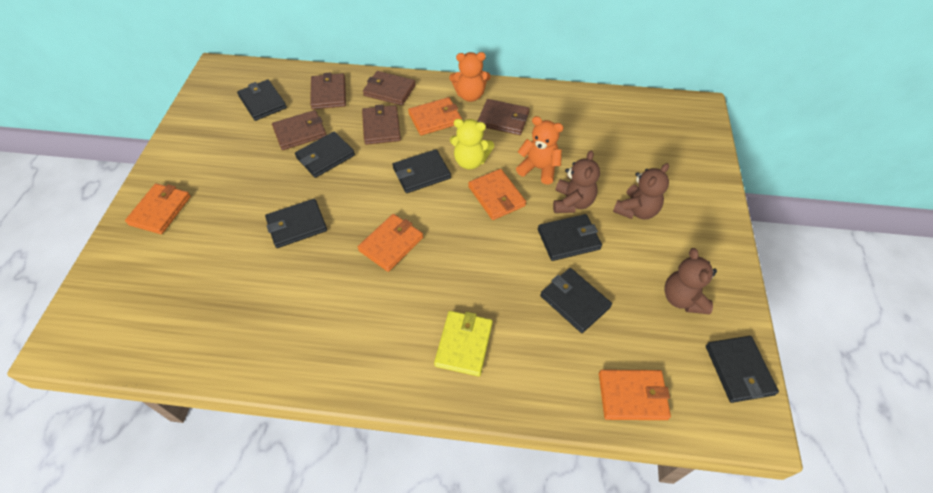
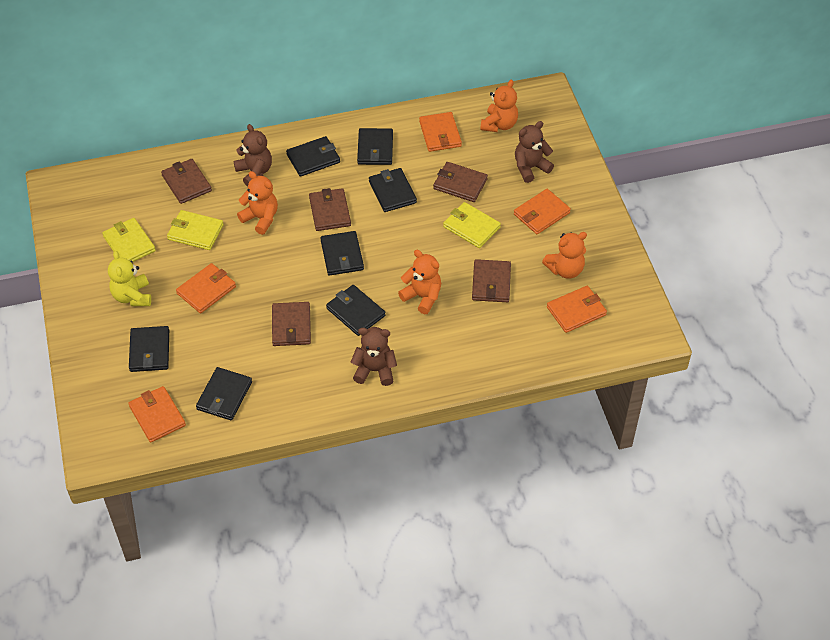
orange teddy bear: [449,52,490,102] [516,116,564,185] = 2 -> [237,171,278,235] [398,250,441,314] [480,80,518,132] [542,232,587,279] = 4
yellow wallet: [434,311,493,376] = 1 -> [102,218,156,262] [167,210,224,250] [443,202,501,248] = 3

